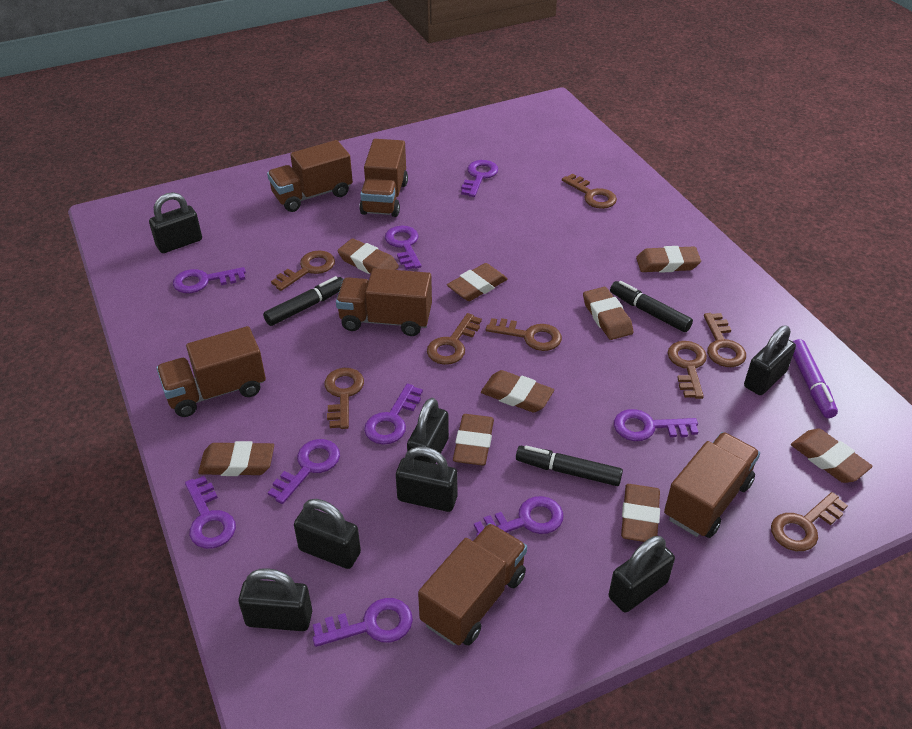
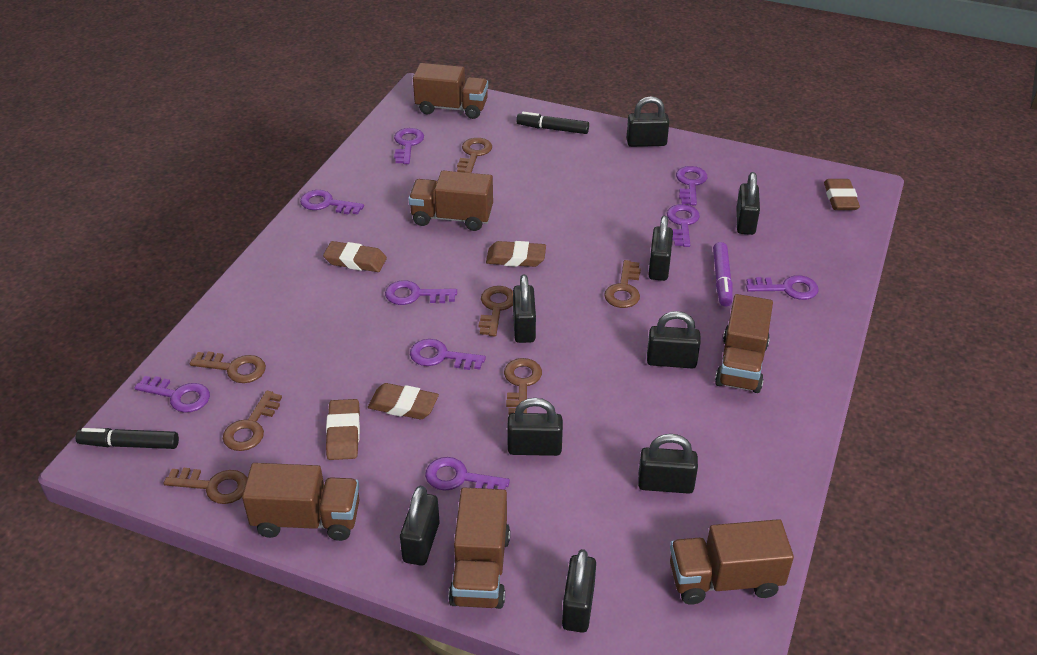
black marker: [263,276,343,326] [516,445,623,486] [610,281,693,332] = 3 -> [76,428,179,449] [516,112,589,134] = 2
black padlock: [149,192,202,253] [238,568,312,631] [294,499,361,569] [396,446,458,512] [407,398,449,464] [609,536,675,613] [744,325,796,395] = 7 -> [400,486,439,566] [507,398,563,456] [513,275,536,343] [562,549,596,633] [627,96,669,147] [638,434,698,494] [647,311,701,368] [648,216,673,281] [736,172,760,235] = 9
brown eraser: [198,441,274,476] [337,238,399,274] [447,263,508,301] [453,414,494,466] [481,370,554,412] [583,287,634,340] [621,484,660,542] [636,246,701,273] [791,429,873,483] = 9 -> [323,241,387,272] [326,399,360,460] [368,383,439,419] [486,241,546,267] [824,179,860,210] = 5
brown key: [271,251,335,291] [325,368,364,429] [427,313,482,365] [486,318,562,351] [562,173,617,209] [668,341,707,399] [704,313,746,367] [771,492,848,551] = 8 -> [163,468,247,504] [190,351,266,383] [223,391,282,451] [457,138,492,173] [479,286,513,336] [504,358,542,415] [604,260,641,308] = 7

